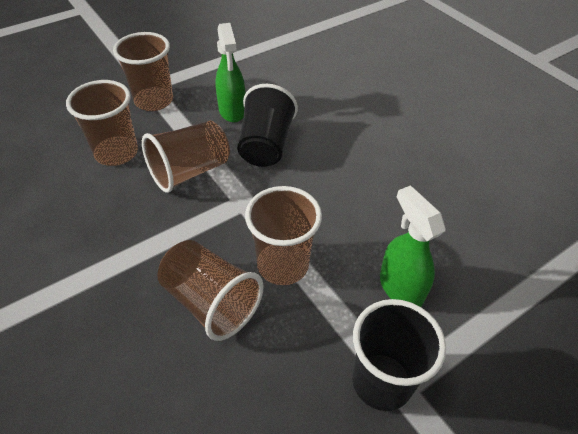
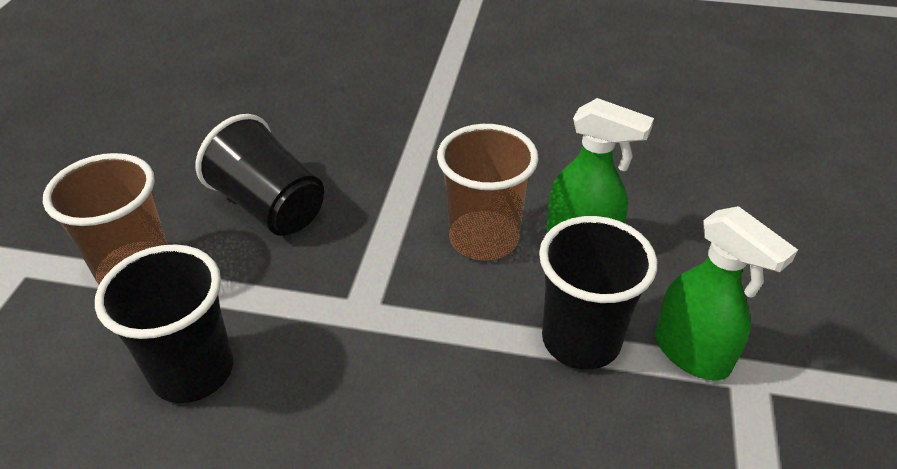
black cup: [237,84,298,167] [352,299,446,411] = 2 -> [95,244,233,403] [195,114,324,236] [539,216,657,370] = 3
brown cup: [66,80,138,166] [113,32,173,111] [142,121,230,193] [157,240,264,341] [245,186,322,285] = 5 -> [43,153,168,285] [437,124,538,260] = 2

